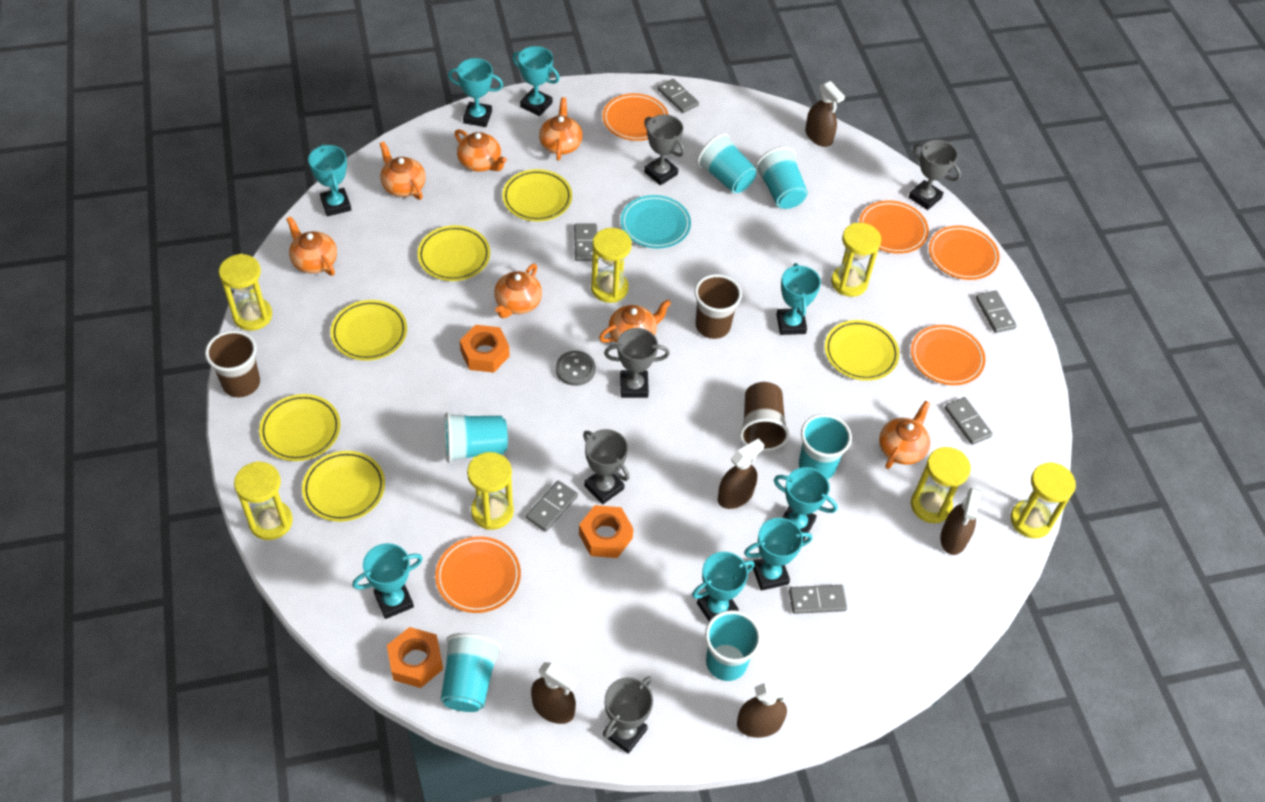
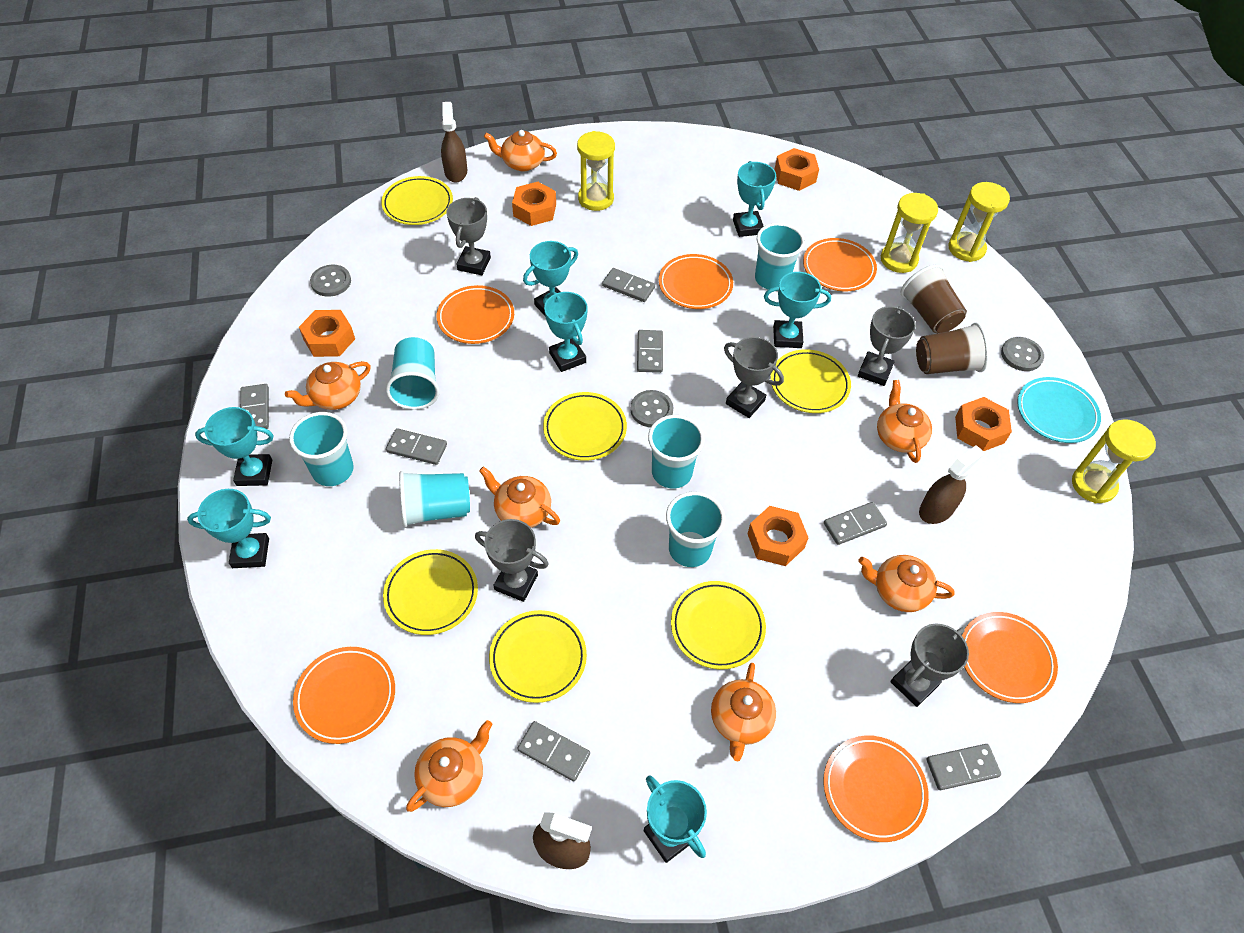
brown cup: [205,330,260,398] [694,274,742,339] [740,382,790,451] = 3 -> [900,265,967,333] [916,322,989,374] = 2
brown spray bottle: [531,662,578,724] [718,438,764,509] [737,680,796,738] [805,81,845,147] [940,487,982,555] = 5 -> [441,102,467,182] [533,812,592,869] [919,445,984,524] = 3
grey button: [556,351,596,386] = 1 -> [310,265,351,297] [630,390,673,427] [1001,337,1044,371] = 3
grey domino: [526,481,578,532] [574,223,597,261] [657,79,699,113] [789,585,847,614] [944,397,993,445] [976,291,1017,333] = 6 -> [240,384,269,429] [386,428,447,465] [517,721,590,781] [602,268,655,302] [637,330,663,373] [824,502,887,545] [926,744,1001,790] = 7
orange nut: [387,627,443,688] [460,325,510,373] [579,505,633,558] = 3 -> [299,310,355,357] [512,182,556,226] [748,506,809,566] [774,148,819,191] [955,397,1012,451] = 5
orange plate: [435,536,521,613] [603,93,668,141] [859,200,929,254] [911,325,986,385] [929,225,1000,280] = 5 -> [293,647,395,744] [437,285,514,344] [659,254,733,309] [803,238,877,291] [823,735,929,842] [962,612,1058,703] = 6
turquoise trophy: [308,144,351,216] [352,543,423,619] [448,58,503,127] [512,46,560,116] [692,552,755,621] [744,518,812,591] [774,467,837,541] [776,263,821,335] = 8 -> [187,489,271,568] [195,407,274,486] [523,241,578,316] [544,292,588,372] [644,775,707,863] [733,161,776,237] [764,272,831,348] = 7
yellow hourglass: [219,254,272,331] [234,461,293,540] [467,452,514,530] [591,228,632,303] [831,223,881,297] [911,447,971,523] [1011,462,1076,539] = 7 -> [577,131,615,211] [881,193,938,273] [949,182,1010,262] [1072,419,1156,503] = 4

